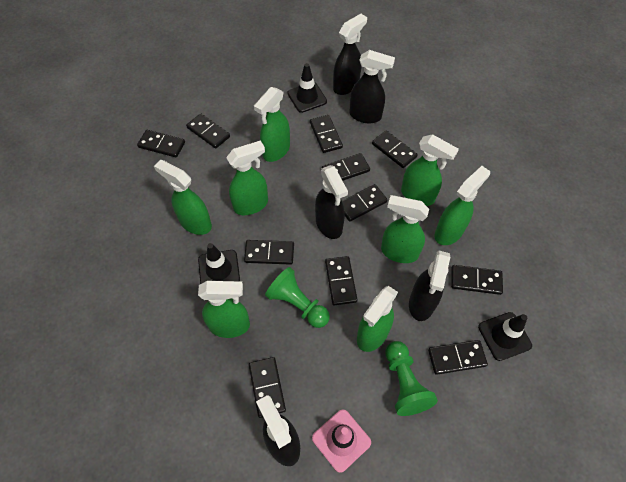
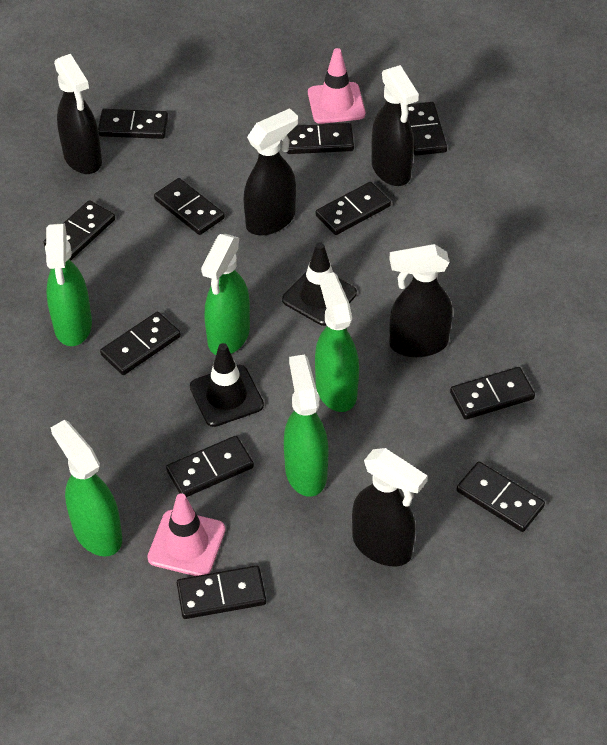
black traffic cone: [198,243,240,284] [287,63,327,113] [478,312,532,361] = 3 -> [190,343,264,427] [282,242,357,326] = 2
green pawn: [265,267,330,328] [385,341,438,416] = 2 -> none = 0
green spray bottle: [154,160,212,235] [198,281,250,338] [226,140,268,215] [254,87,290,162] [357,286,398,352] [381,195,429,263] [401,134,459,206] [434,166,490,245] = 8 -> [45,223,92,346] [51,420,122,557] [201,234,250,355] [284,354,329,497] [315,272,359,412] = 5
pink traffic cone: [312,410,371,473] = 1 -> [147,493,225,576] [308,48,365,124] = 2

